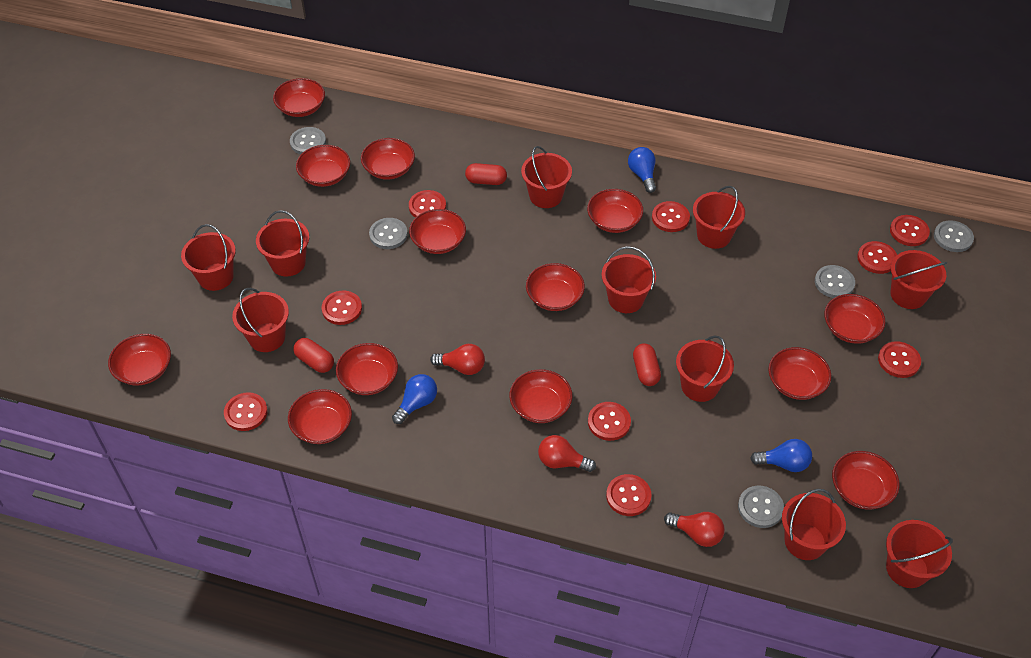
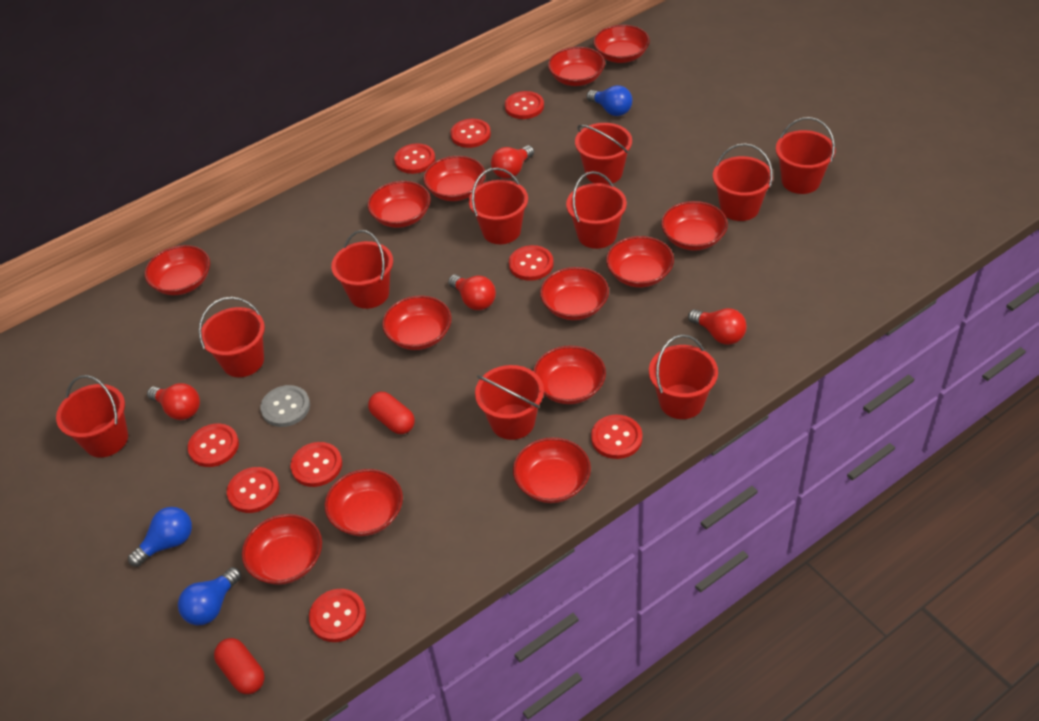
grey button: [290,127,326,154] [369,218,408,249] [738,486,784,528] [815,265,855,298] [934,220,974,252] = 5 -> [260,385,310,427] = 1
red capsule: [293,338,334,373] [465,163,507,185] [633,343,661,386] = 3 -> [214,638,265,694] [368,392,415,434] = 2
red light bulb: [430,344,485,375] [538,435,596,472] [664,512,725,547] = 3 -> [147,383,200,420] [448,275,496,310] [491,145,534,179] [688,308,747,345] = 4

